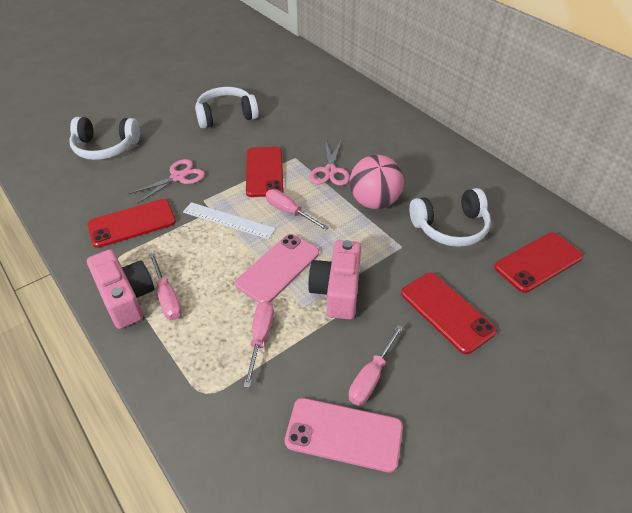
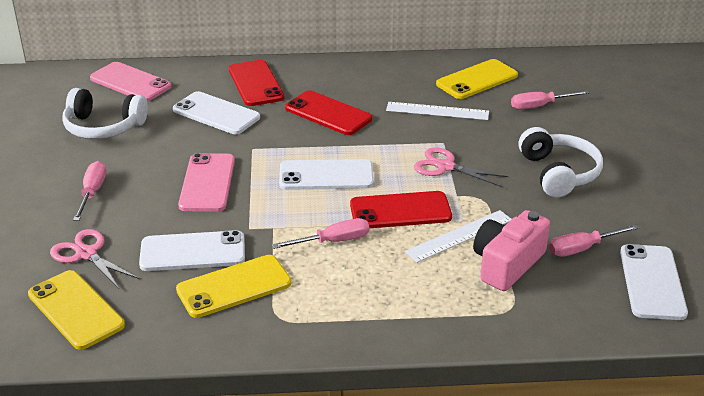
pink ball: [350,155,404,209] = 1 -> none = 0
pink camera: [87,249,154,329] [308,240,361,320] = 2 -> [473,210,550,291] = 1
red phone: [87,199,176,248] [246,146,284,197] [401,273,497,354] [494,232,583,293] = 4 -> [229,60,285,106] [285,90,372,135] [350,191,452,228] = 3
white headphones: [69,117,140,160] [195,87,259,129] [409,188,491,247] = 3 -> [62,88,148,139] [518,127,603,197] = 2
white phone: none = 0 -> [139,230,245,271] [173,91,260,134] [279,159,374,190] [620,244,688,320] = 4
white ruler: [183,202,276,239] = 1 -> [386,102,489,120] [405,210,512,263] = 2
yellow phone: none = 0 -> [28,270,125,350] [176,255,291,318] [436,59,518,99] = 3

